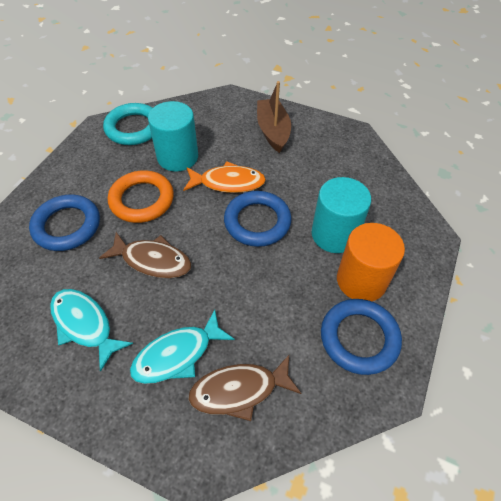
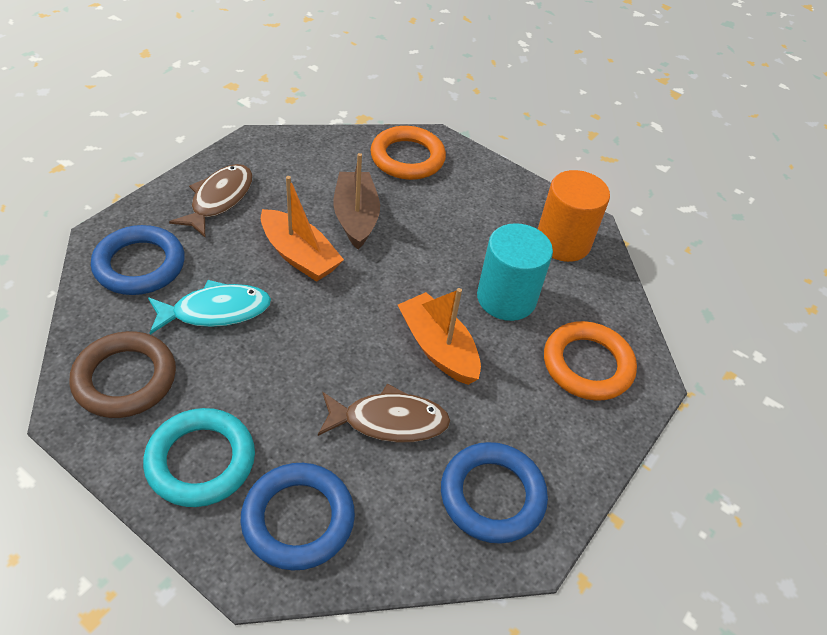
brown ring: none = 0 -> [69,331,176,418] = 1
orange boat: none = 0 -> [261,176,344,282] [398,288,481,385] = 2
orange fish: [183,161,266,193] = 1 -> none = 0
orange ring: [108,170,174,223] = 1 -> [370,126,446,180] [544,321,637,401] = 2
turquoise cylinder: [148,101,198,171] [311,177,371,253] = 2 -> [477,223,553,321] = 1
turquoise fish: [50,289,133,372] [130,310,235,384] = 2 -> [148,280,271,334] = 1

